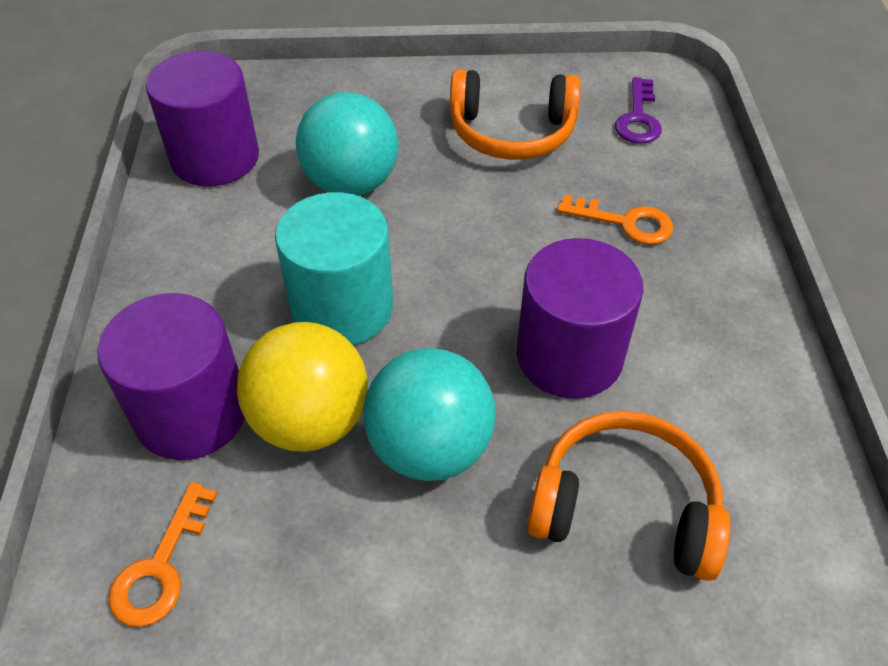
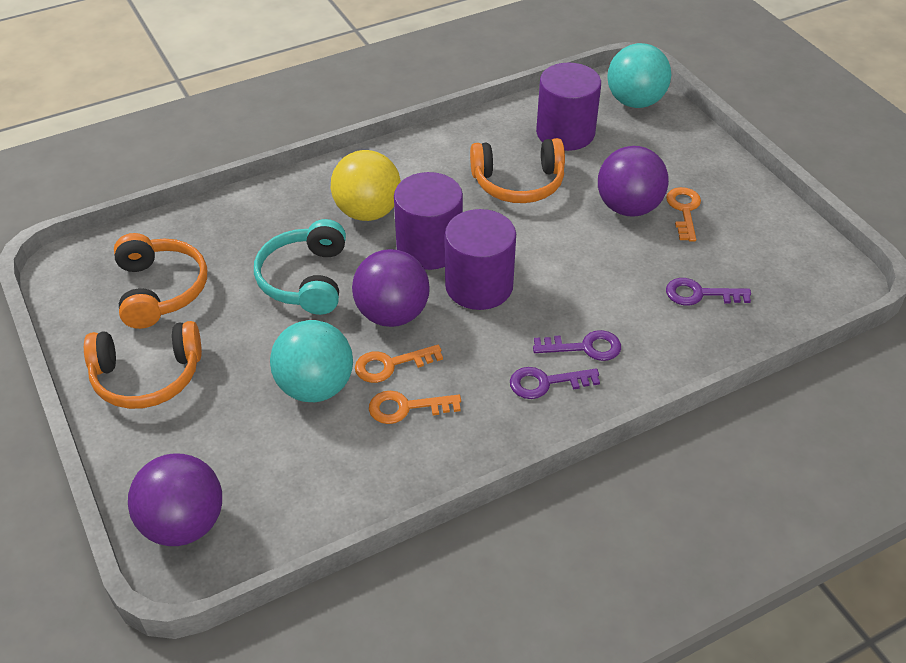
orange headphones: [450,69,580,160] [527,411,730,581] = 2 -> [84,321,202,409] [114,233,207,329] [470,138,565,203] = 3
orange key: [108,482,218,627] [557,195,673,245] = 2 -> [355,345,443,383] [369,391,461,424] [666,187,701,241] = 3
purple ball: none = 0 -> [128,453,222,546] [352,249,430,327] [598,146,669,217] = 3
purple key: [615,77,662,144] = 1 -> [510,367,600,399] [533,330,621,361] [666,278,751,306] = 3
turquoise cylinder: [275,192,393,345] = 1 -> none = 0
turquoise headphones: none = 0 -> [254,219,346,315] = 1

